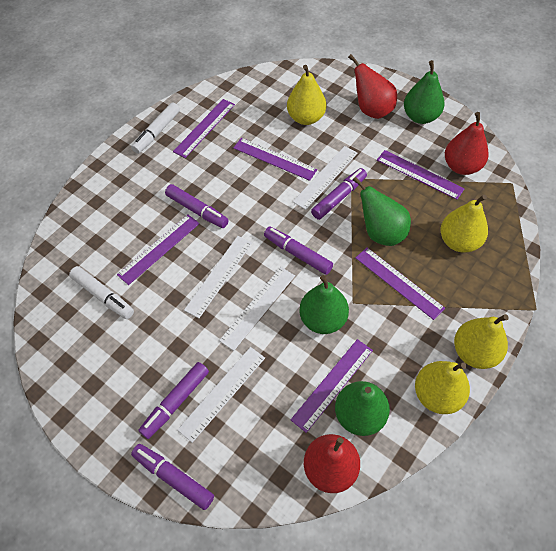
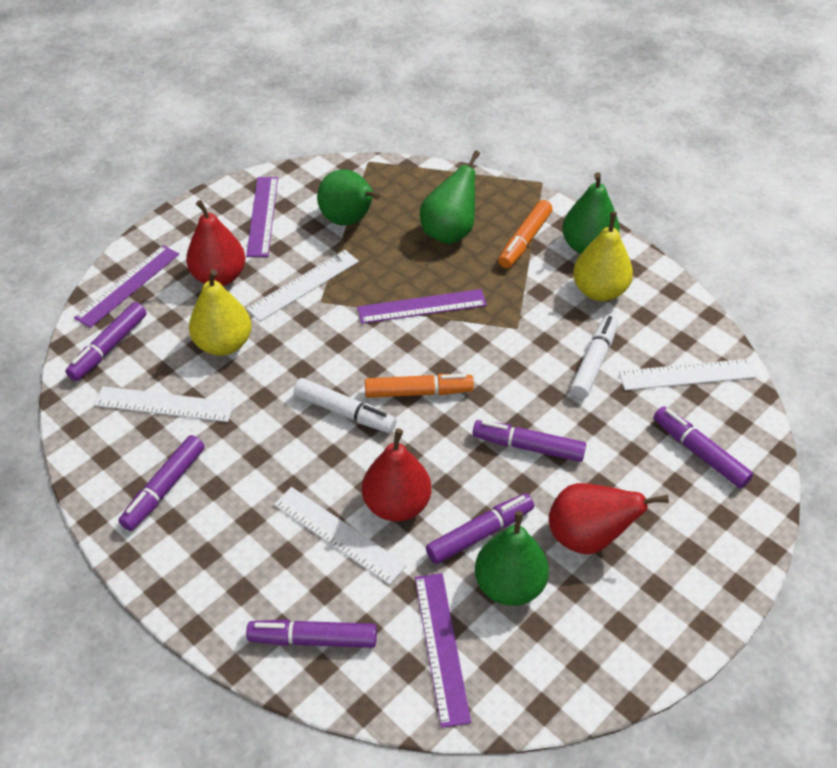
orange marker: none = 0 -> [365,374,474,398] [498,200,552,268] = 2
purple marker: [131,444,214,510] [138,362,209,439] [165,184,229,228] [264,227,333,275] [311,168,367,220] = 5 -> [65,302,146,381] [118,435,205,531] [246,619,377,648] [426,493,534,564] [472,420,586,462] [653,406,753,489] = 6
purple ruler: [117,215,200,285] [173,99,235,158] [233,138,317,181] [290,339,373,433] [356,248,445,320] [377,150,465,200] = 6 -> [74,245,179,328] [246,177,278,257] [357,289,487,324] [415,573,471,728] = 4
yellow pear: [287,65,326,125] [415,361,470,414] [441,195,488,252] [454,314,509,369] = 4 -> [189,269,252,356] [573,212,633,301] = 2

